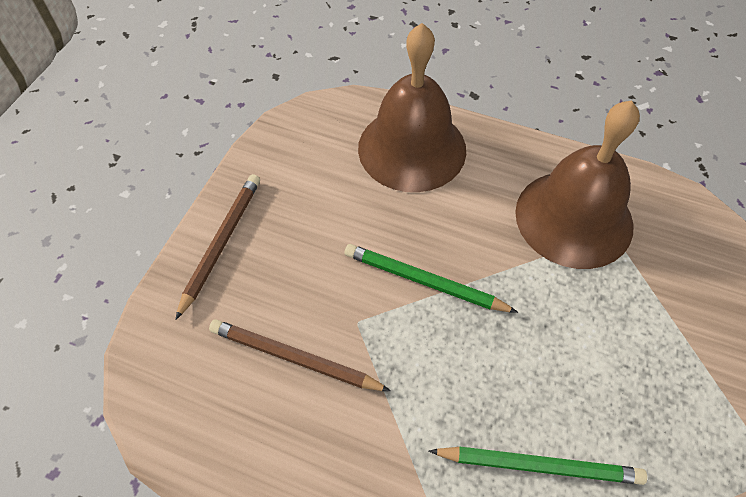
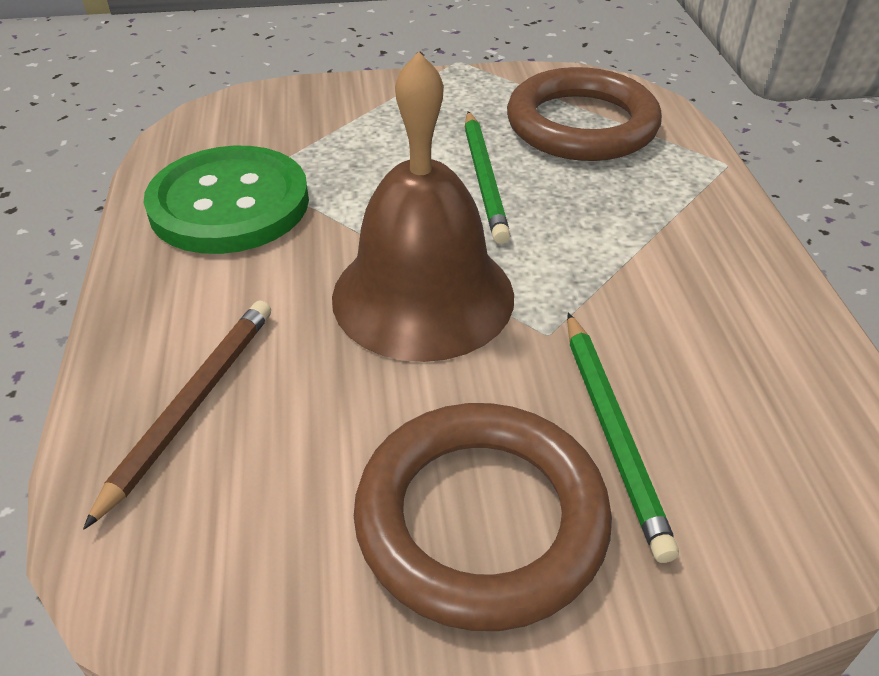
brown bell: [358,23,466,192] [515,100,640,269] = 2 -> [332,51,514,362] = 1
brown pencil: [175,174,260,320] [209,319,391,391] = 2 -> [83,301,271,530] = 1
brown ring: none = 0 -> [354,403,612,631] [507,67,662,161] = 2
green button: none = 0 -> [144,146,309,254] = 1

